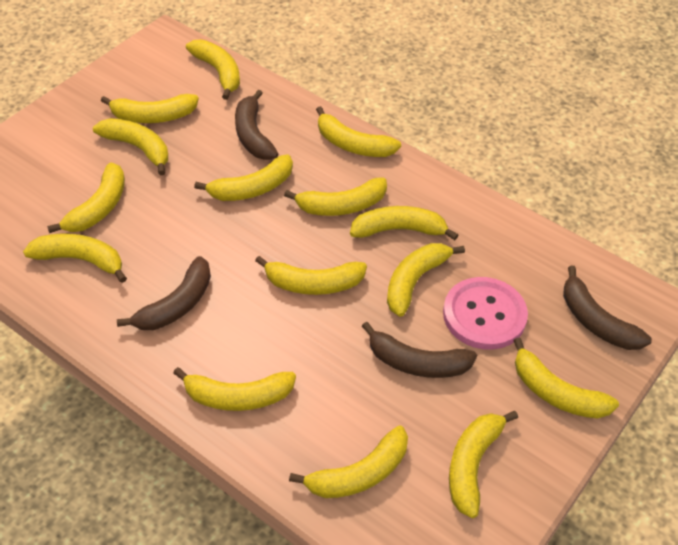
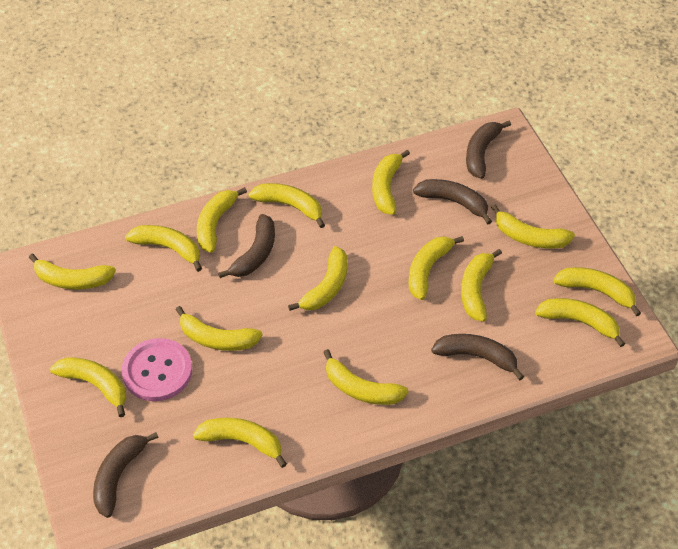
brown banana: [117,256,211,330] [235,90,279,160] [362,322,477,378] [563,266,652,350] = 4 -> [93,432,159,518] [218,214,275,278] [413,179,492,224] [431,334,524,380] [466,121,511,179] = 5

